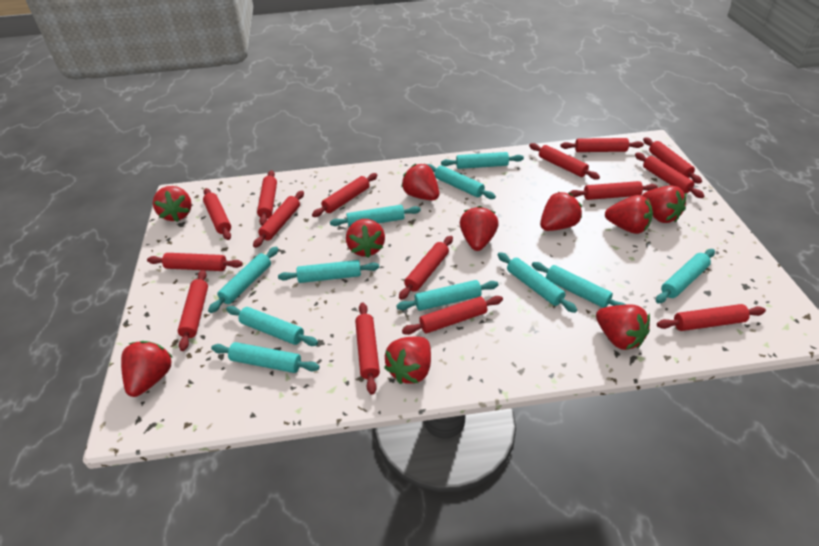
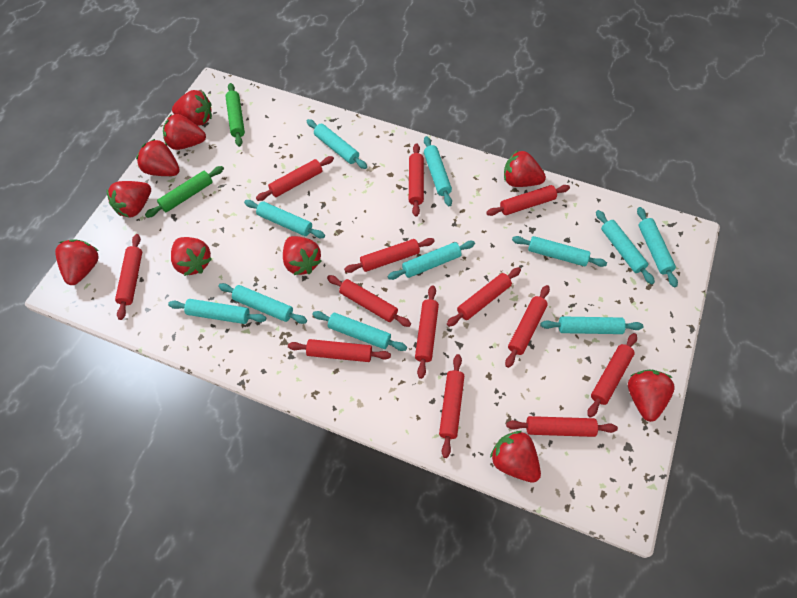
green rolling pin: none = 0 -> [145,166,224,218] [225,83,245,147] = 2
red rolling pin: [147,253,243,271] [178,270,208,351] [203,188,231,240] [253,191,304,248] [257,170,277,226] [312,173,378,217] [355,302,380,395] [399,236,453,300] [402,296,503,335] [529,143,600,180] [560,138,644,152] [569,181,658,200] [635,153,705,198] [643,137,702,184] [657,304,766,331] = 15 -> [115,234,142,320] [256,156,334,201] [288,339,391,362] [327,275,411,327] [344,238,435,273] [409,143,424,217] [415,285,439,379] [439,354,464,458] [447,267,521,327] [486,185,570,216] [505,285,550,368] [506,416,618,437] [587,333,637,418] = 13

